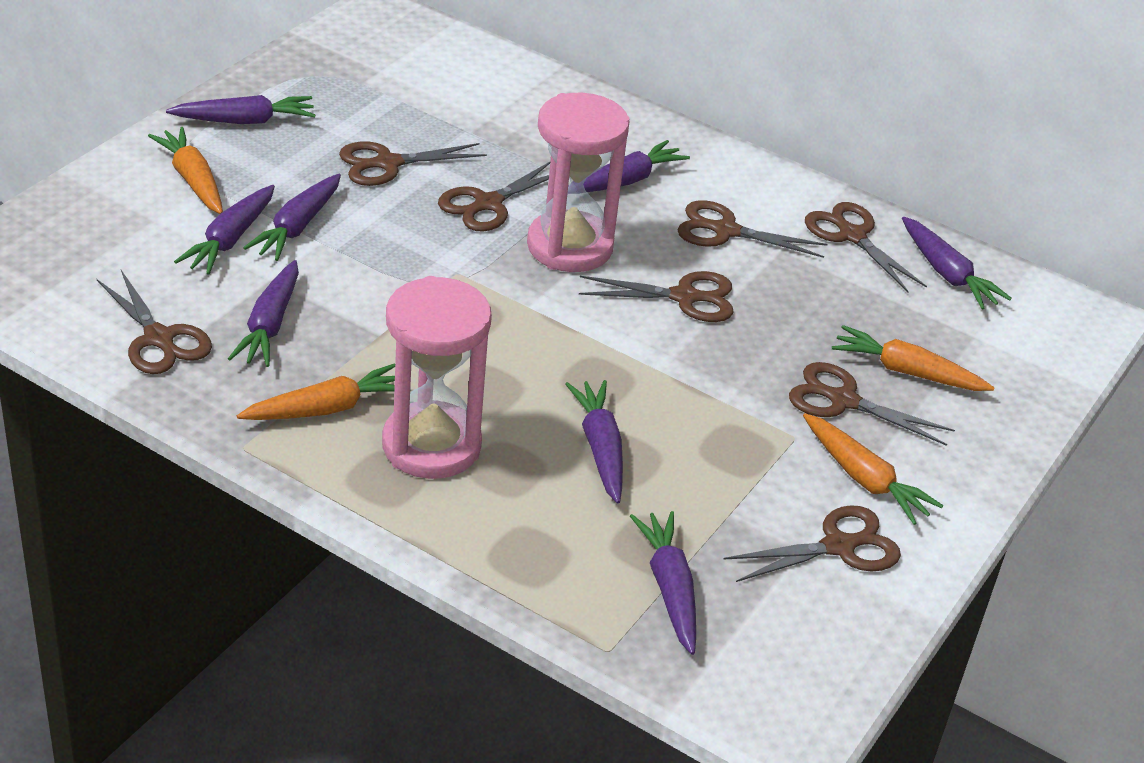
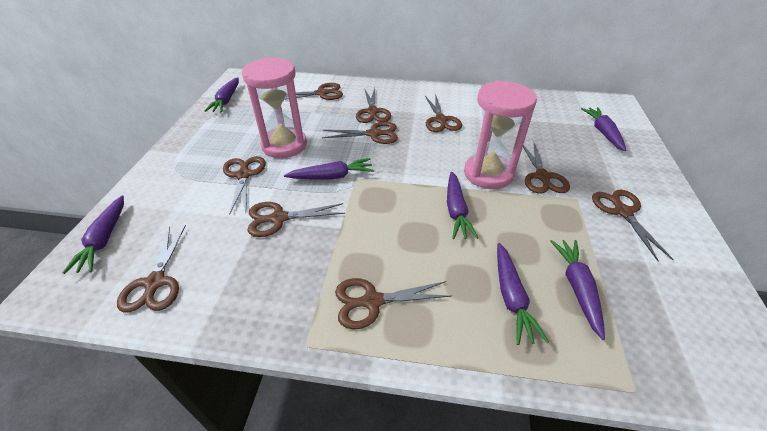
brown scissors: [97,270,212,374] [339,141,487,186] [438,162,550,232] [579,271,734,322] [677,200,828,258] [724,505,901,582] [789,362,955,446] [805,202,927,292] = 8 -> [117,225,186,313] [223,156,266,215] [248,202,345,237] [285,83,343,100] [322,121,398,144] [335,278,451,329] [356,88,391,123] [425,96,462,132] [523,143,570,194] [592,189,674,261] = 10
orange carrot: [148,127,223,214] [237,363,411,420] [803,413,943,525] [832,325,995,391] = 4 -> none = 0
purple carrot: [166,95,315,124] [174,185,275,275] [228,260,299,367] [243,174,341,261] [565,380,623,504] [568,140,690,192] [630,511,696,655] [902,217,1012,309] = 8 -> [62,195,124,274] [204,77,239,112] [284,158,374,180] [447,172,478,239] [497,243,549,345] [550,240,605,340] [581,107,626,151] = 7

